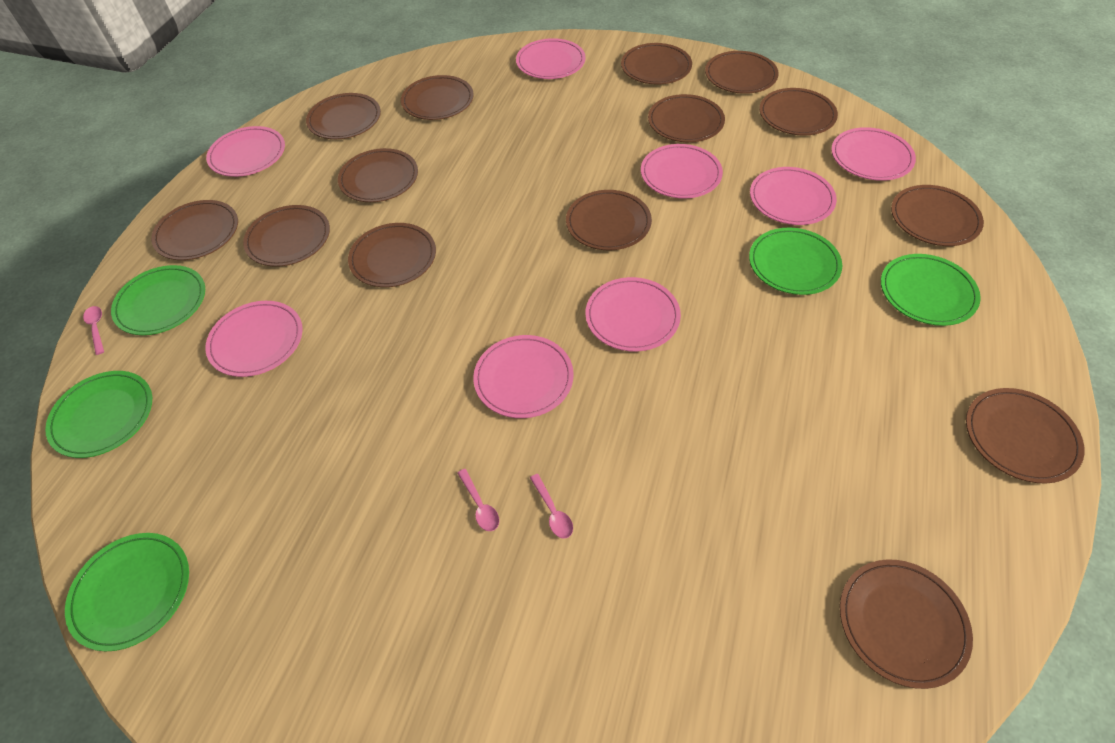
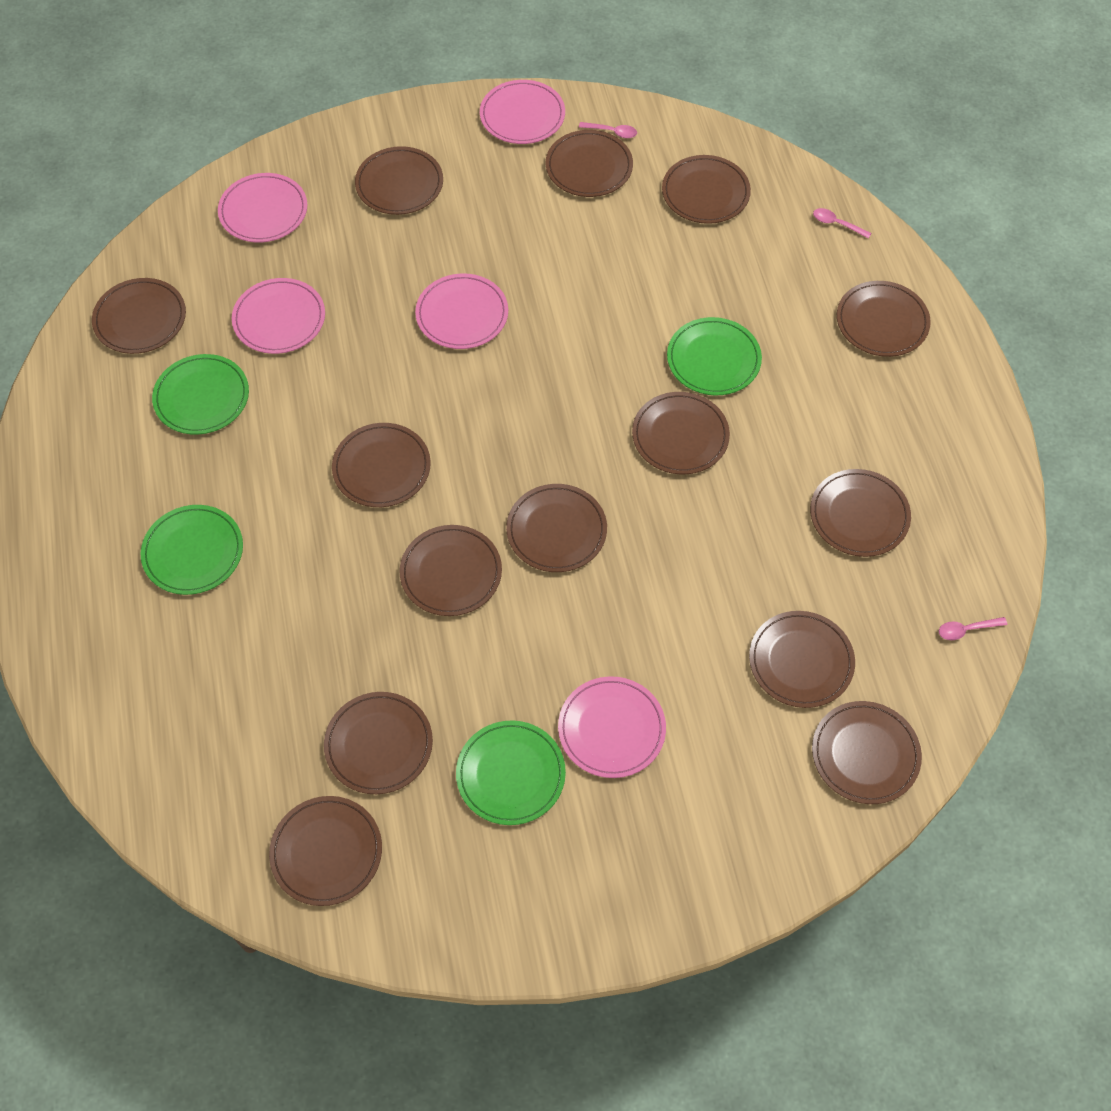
green plate: [45,371,152,458] [65,533,189,652] [111,265,205,335] [749,228,842,295] [881,254,981,326] = 5 -> [141,505,243,595] [152,354,249,435] [456,720,566,825] [667,317,762,395] = 4
pink plate: [205,301,303,377] [206,126,285,177] [473,335,574,418] [516,38,586,79] [585,277,681,352] [641,144,723,198] [750,167,837,225] [831,127,916,181] = 8 -> [218,173,307,242] [232,278,325,354] [415,273,508,349] [480,80,565,144] [558,676,666,778] = 5

